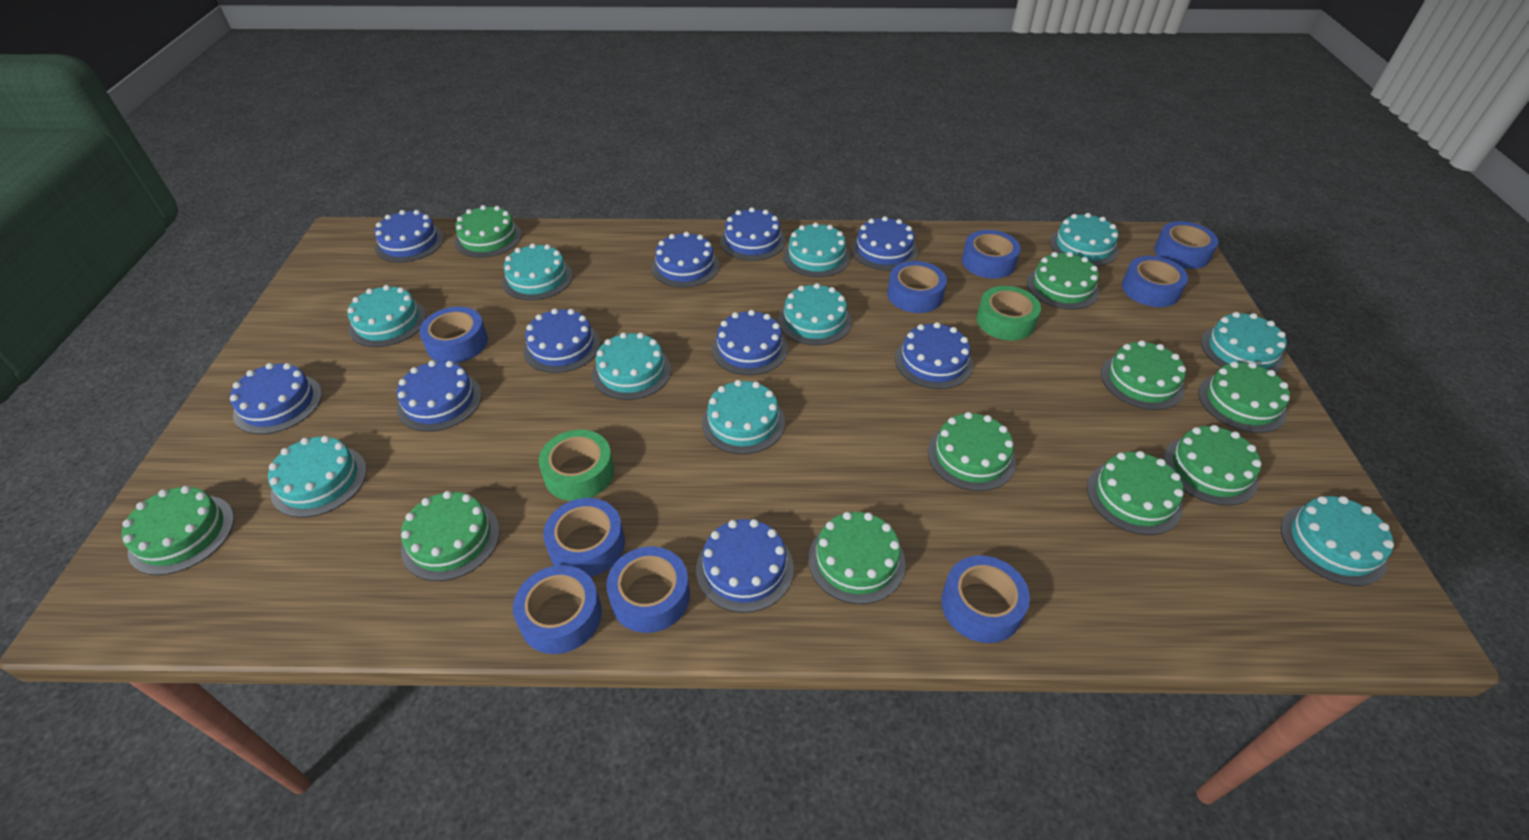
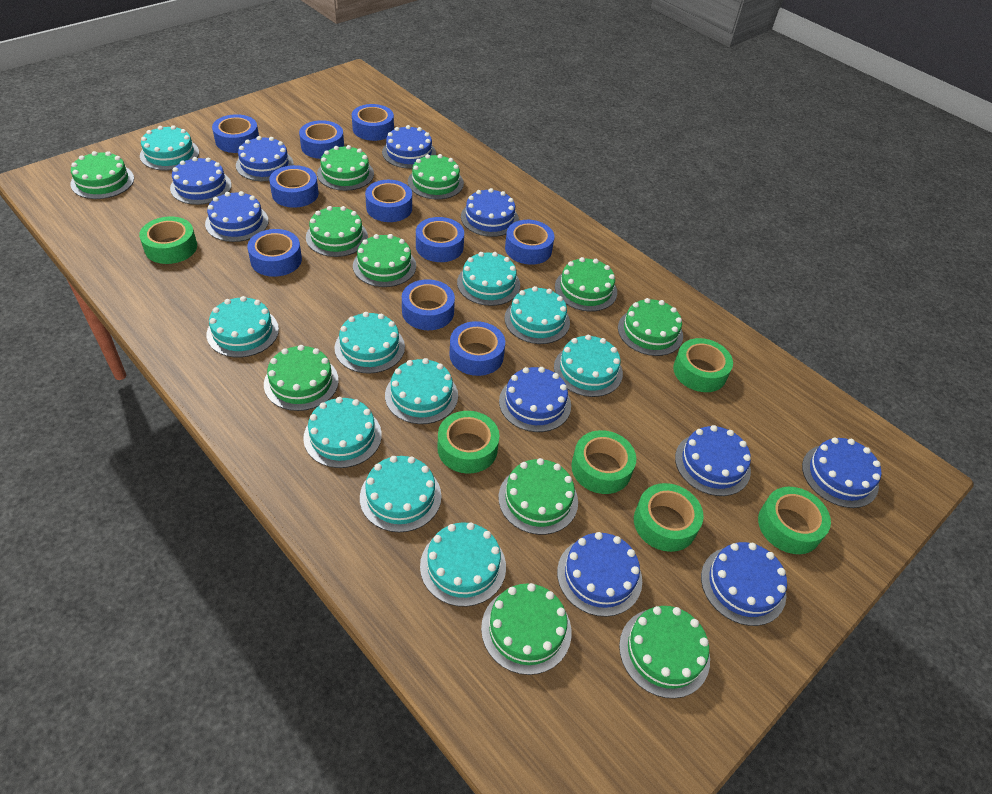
blue tape: [419,307,488,363] [513,565,602,654] [543,498,625,577] [606,547,690,633] [887,261,947,313] [941,556,1030,643] [962,230,1021,279] [1122,256,1188,307] [1154,221,1218,269] = 9 -> [212,114,259,153] [247,229,302,277] [269,165,319,208] [299,120,344,159] [352,104,394,141] [365,180,412,222] [402,279,455,330] [416,217,464,262] [449,321,505,376] [505,220,554,265] = 10
green cake: [122,486,234,575] [401,491,500,581] [454,205,522,258] [808,512,906,604] [928,412,1016,491] [1027,252,1099,310] [1087,451,1184,535] [1101,340,1186,410] [1164,425,1262,506] [1198,361,1290,433] = 10 -> [70,151,134,199] [264,345,339,411] [306,206,368,257] [317,145,374,191] [353,234,416,287] [408,154,464,200] [481,583,571,675] [498,458,578,535] [555,257,617,311] [618,298,683,356] [619,606,710,699] = 11
green tape: [539,430,614,501] [977,286,1041,341] = 2 -> [139,217,197,264] [437,411,499,474] [571,430,636,494] [634,483,704,552] [673,338,733,392] [758,487,831,554] = 6

